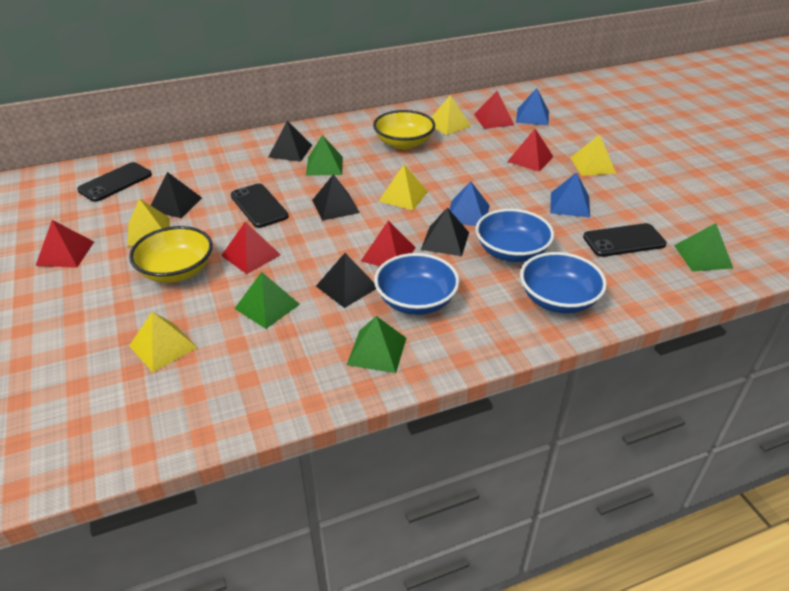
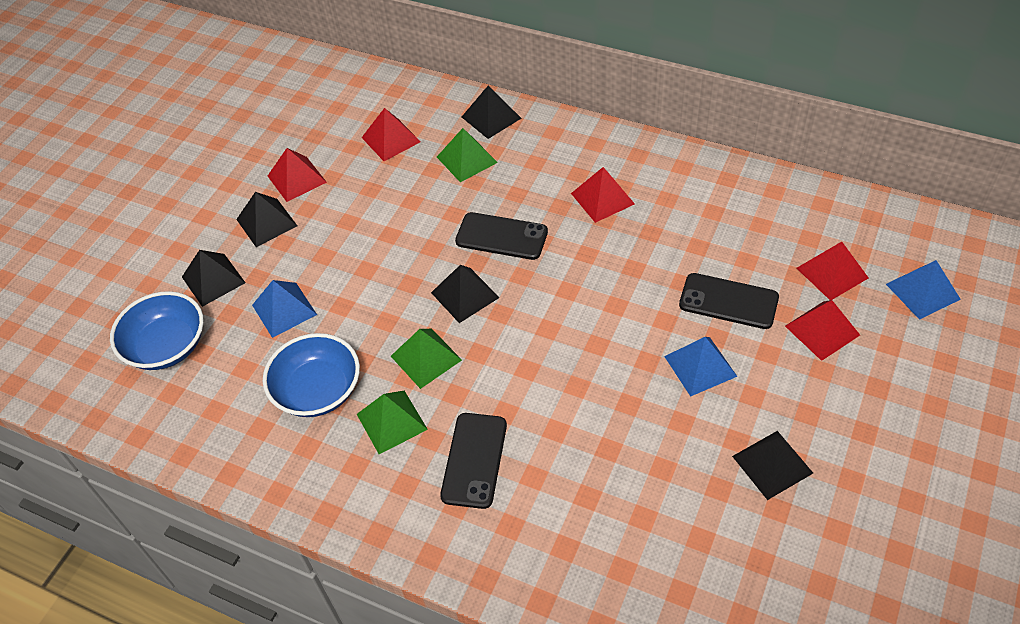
blue bowl: [374,253,460,315] [476,209,554,262] [520,252,607,313] = 3 -> [110,291,204,370] [263,333,360,417] = 2
green pyramid: [234,272,300,329] [306,135,343,176] [347,316,406,373] [674,223,733,271] = 4 -> [357,391,428,454] [391,329,462,389] [437,128,498,182] = 3
yellow bowl: [129,226,213,283] [373,110,435,149] = 2 -> none = 0
yellow pyramid: [127,198,170,247] [129,312,198,372] [379,165,428,210] [431,95,471,135] [570,134,616,176] = 5 -> none = 0

